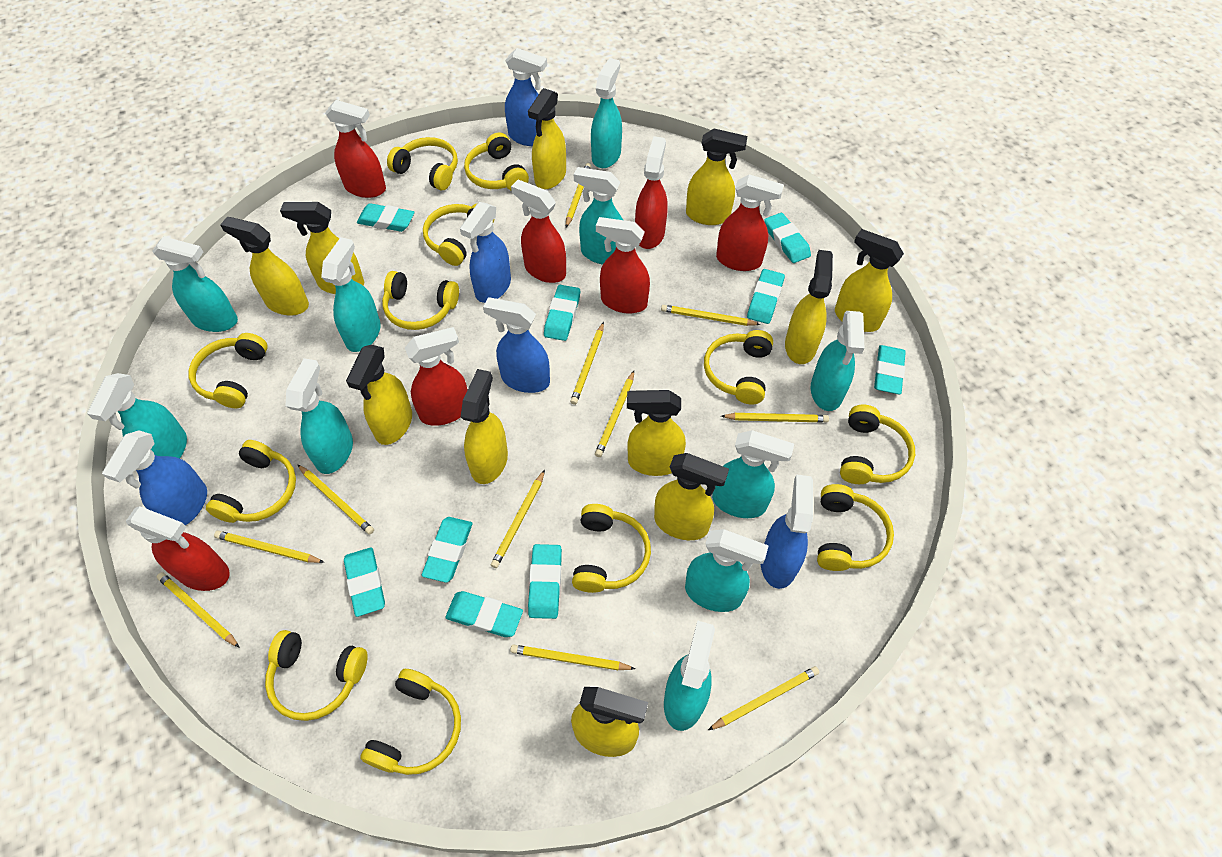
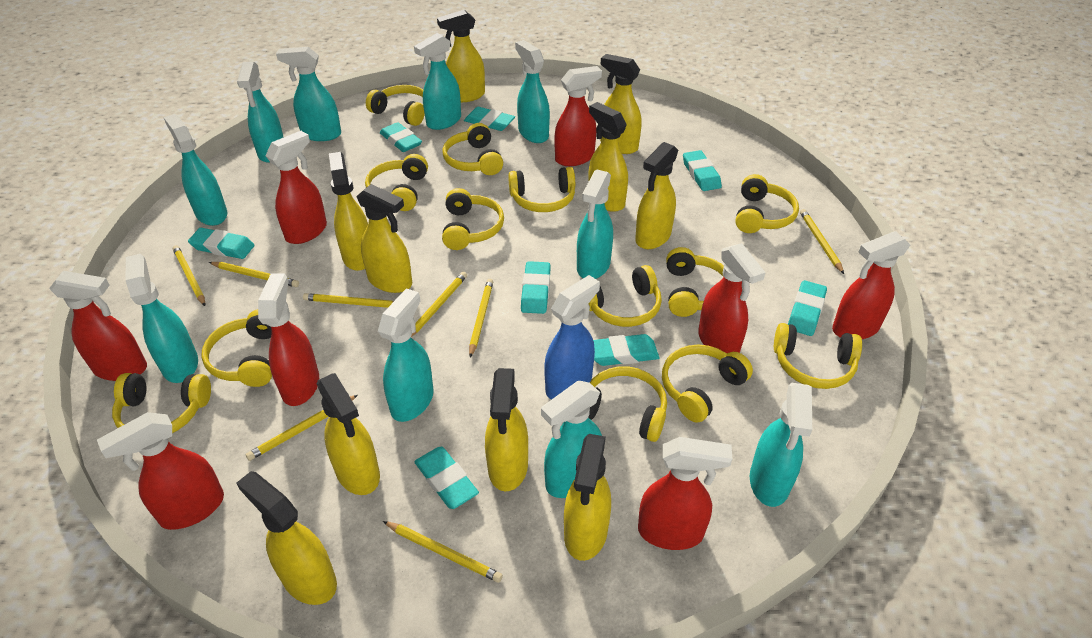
blue spray bottle: [102,430,207,525] [460,202,511,303] [483,298,550,393] [505,48,547,146] [761,474,813,589] = 5 -> [544,275,600,400] = 1
red spray bottle: [126,506,230,591] [325,100,386,198] [405,327,467,426] [511,180,566,283] [596,217,650,314] [635,136,668,249] [716,174,784,271] = 7 -> [50,271,147,381] [97,412,224,530] [258,273,319,406] [265,131,327,244] [554,66,602,166] [638,437,732,550] [698,243,766,354] [832,231,910,339] = 8
turquoise eraser: [344,547,385,617] [357,203,415,232] [422,517,473,583] [445,591,523,637] [528,544,562,619] [544,285,580,341] [747,269,785,324] [764,213,811,263] [874,345,906,394] = 9 -> [188,228,255,259] [380,122,422,152] [414,447,479,509] [464,107,515,131] [521,261,551,314] [593,334,659,366] [683,150,722,191] [788,280,827,336] = 8
yellow headphones: [188,333,268,408] [206,440,296,523] [265,630,368,721] [360,669,461,775] [382,271,459,330] [387,137,458,190] [423,204,494,266] [464,132,529,190] [572,504,651,593] [704,330,773,404] [817,484,894,571] [840,405,915,484] = 12 -> [112,373,211,433] [201,309,272,387] [365,154,428,211] [366,85,425,126] [442,123,503,175] [442,188,504,250] [508,167,575,212] [588,265,662,327] [588,366,667,442] [662,345,753,423] [666,247,724,317] [735,174,799,233] [774,323,862,389] = 13
yellow pencil: [157,572,240,648] [214,531,324,563] [297,464,374,535] [491,470,545,568] [510,644,636,670] [566,163,591,228] [570,322,604,405] [595,371,634,457] [661,305,761,326] [708,666,819,730] [721,413,829,422] = 11 -> [172,245,205,306] [209,262,299,287] [245,395,358,461] [303,293,394,308] [383,521,503,583] [411,272,467,337] [469,279,493,358] [800,209,844,274] = 8
yellow spray bottle: [220,217,309,316] [280,202,364,294] [346,345,412,445] [461,369,508,484] [528,88,566,189] [571,687,648,757] [627,390,686,476] [654,453,729,540] [686,129,747,225] [785,250,833,364] [835,229,904,332] = 11 -> [236,471,337,605] [317,373,380,495] [329,152,368,271] [357,184,412,293] [437,10,485,102] [485,368,528,491] [564,434,611,561] [588,102,628,212] [600,54,641,154] [635,142,678,249] = 10

